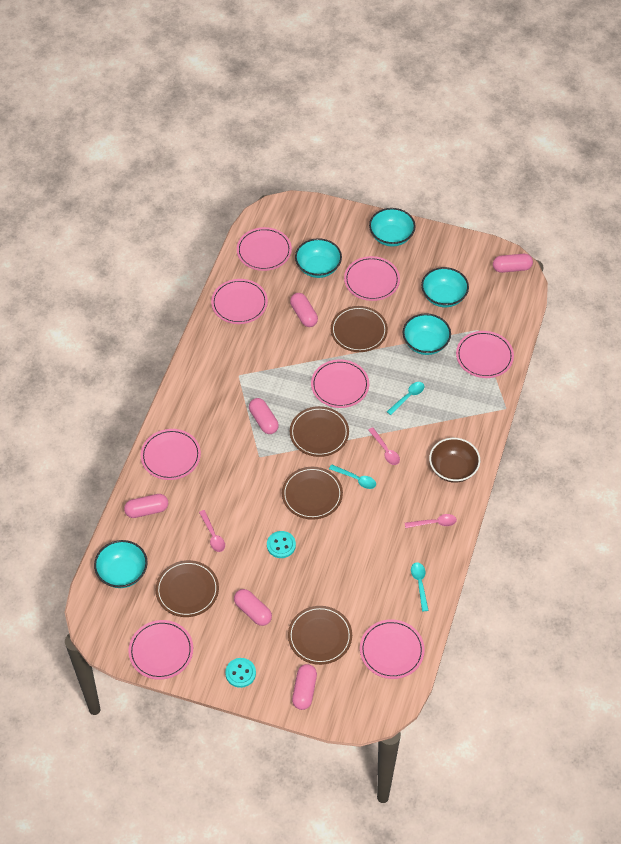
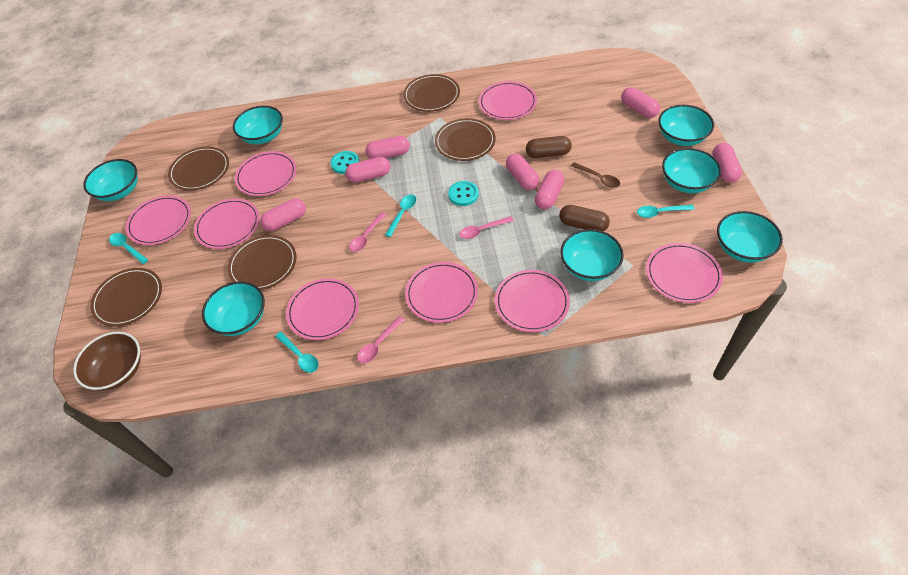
brown capsule: none = 0 -> [526,136,572,158] [559,205,610,231] = 2
brown spoon: none = 0 -> [571,162,620,188] = 1
pink capsule: [124,494,168,518] [234,589,272,626] [249,398,279,434] [290,293,318,327] [292,664,317,710] [493,254,533,273] = 6 -> [260,198,306,231] [345,157,390,183] [365,136,410,159] [506,153,539,190] [535,170,564,210] [621,87,660,118] [712,143,742,183] = 7
turquoise bowl: [94,540,148,588] [295,238,342,278] [369,208,416,247] [403,313,451,355] [421,267,469,307] = 5 -> [83,159,138,201] [202,281,265,336] [233,106,283,144] [560,229,624,281] [659,105,714,146] [662,148,721,193] [717,211,783,263] = 7
turquoise spoon: [329,465,376,489] [387,382,424,415] [411,562,429,611] = 3 -> [109,233,148,264] [275,332,319,373] [385,194,416,237] [637,205,695,218] = 4

